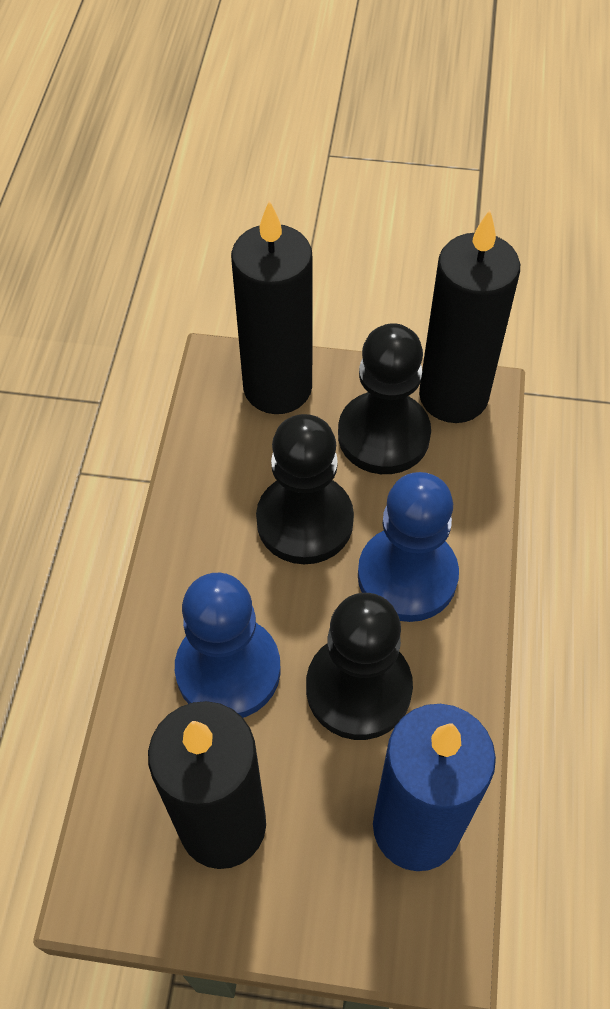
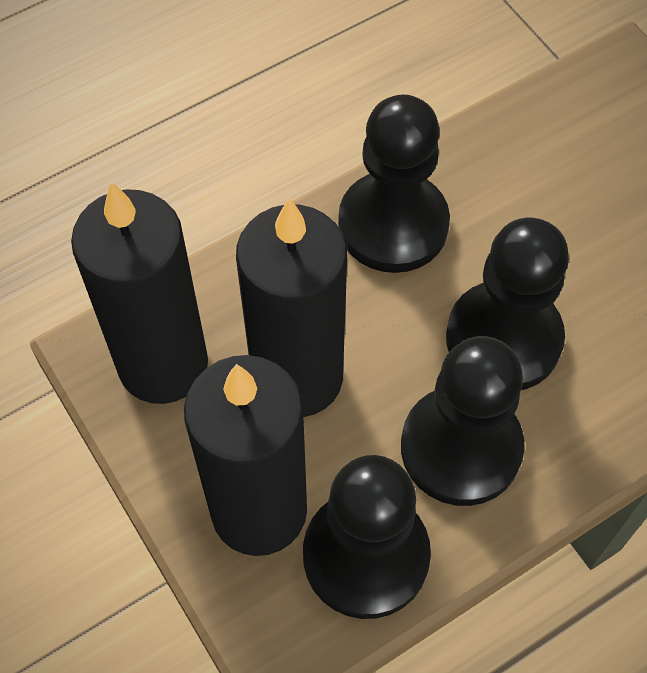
black pawn: [256,414,354,564] [306,593,413,740] [338,323,431,474] = 3 -> [303,455,431,619] [338,95,450,273] [401,336,525,506] [446,218,569,390] = 4
blue candle: [373,704,496,871] = 1 -> none = 0
blue pawn: [175,573,281,718] [358,472,459,622] = 2 -> none = 0

